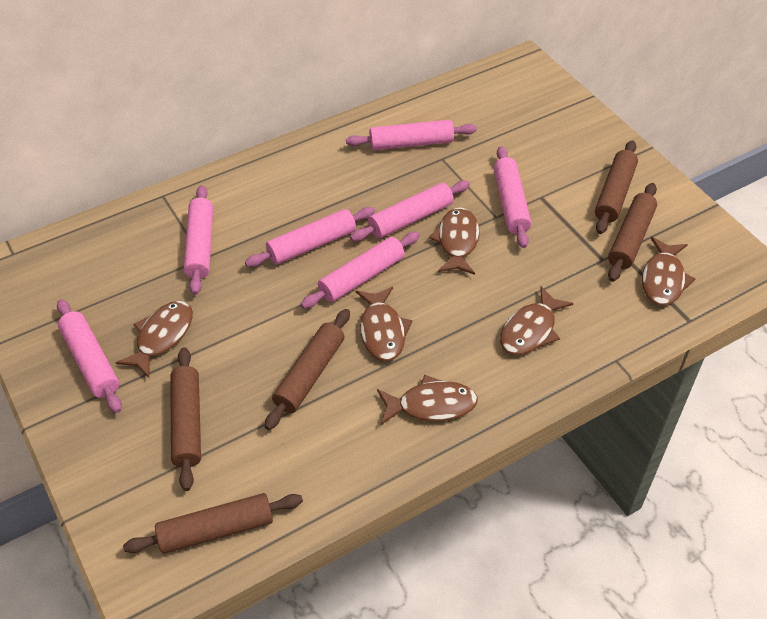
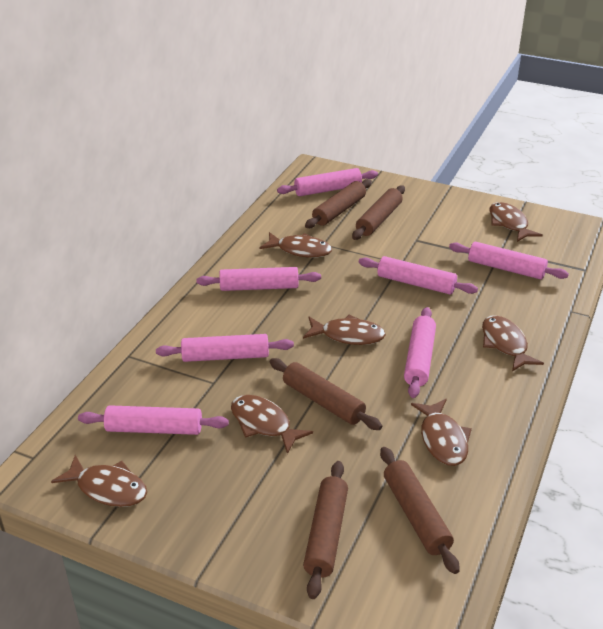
brown fish: [116,301,193,378] [356,287,412,361] [377,375,478,425] [429,207,480,275] [500,286,573,355] [642,237,695,306] = 6 -> [51,455,147,507] [231,395,313,454] [260,232,332,258] [303,315,386,345] [411,399,472,466] [482,315,544,371] [489,202,543,242] = 7

